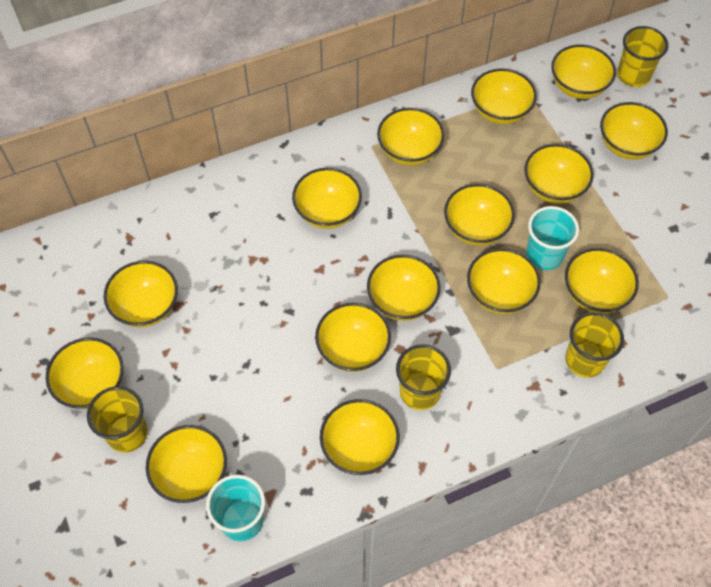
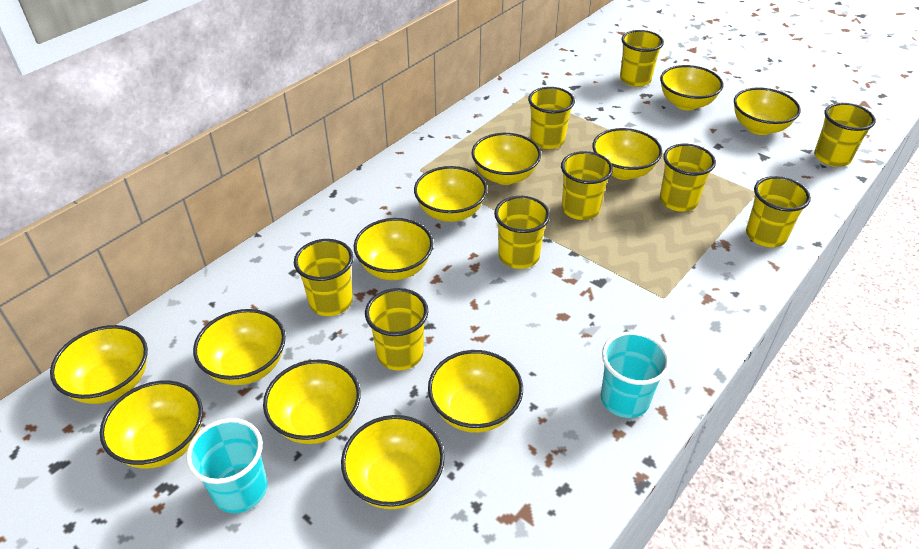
yellow bowl: [46,338,124,409] [104,261,178,327] [146,425,227,503] [292,168,362,229] [315,303,391,372] [320,399,400,475] [367,255,441,321] [377,108,445,166] [444,184,515,246] [467,248,541,314] [471,68,537,124] [525,144,594,204] [551,44,616,99] [565,248,639,314] [600,102,668,160] = 15 -> [50,325,148,404] [100,380,203,468] [193,309,286,385] [263,359,360,444] [341,415,445,509] [354,218,433,280] [414,166,487,222] [428,350,523,433] [472,133,541,185] [592,128,662,180] [660,65,723,110] [734,87,801,135] = 12
yellow cup: [87,386,148,452] [396,344,451,410] [565,312,624,378] [617,26,669,87] = 4 -> [294,239,353,316] [365,288,428,371] [494,196,550,269] [528,87,575,149] [561,151,613,220] [620,30,664,87] [660,144,716,212] [746,176,811,247] [814,103,876,167] = 9

